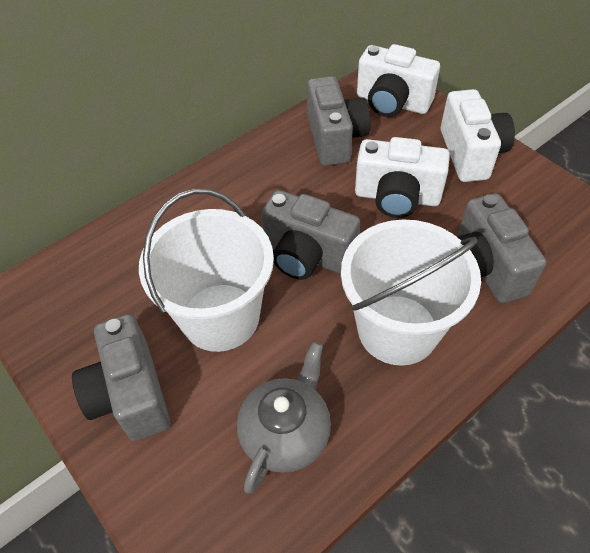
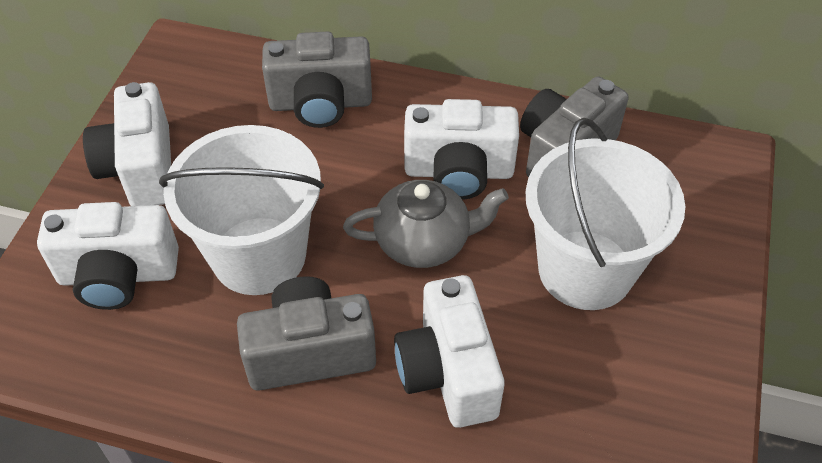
grey camera: [72,314,170,441] [261,190,360,280] [307,76,371,166] [457,193,546,303] = 4 -> [237,276,376,391] [262,32,372,128] [520,76,629,177] = 3
white camera: [355,137,450,218] [357,44,440,117] [441,89,515,182] = 3 -> [37,202,179,310] [83,82,171,206] [394,275,504,428] [404,99,519,200] = 4

